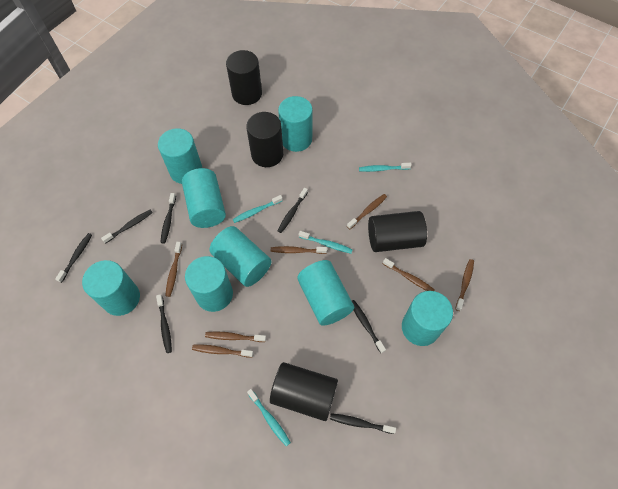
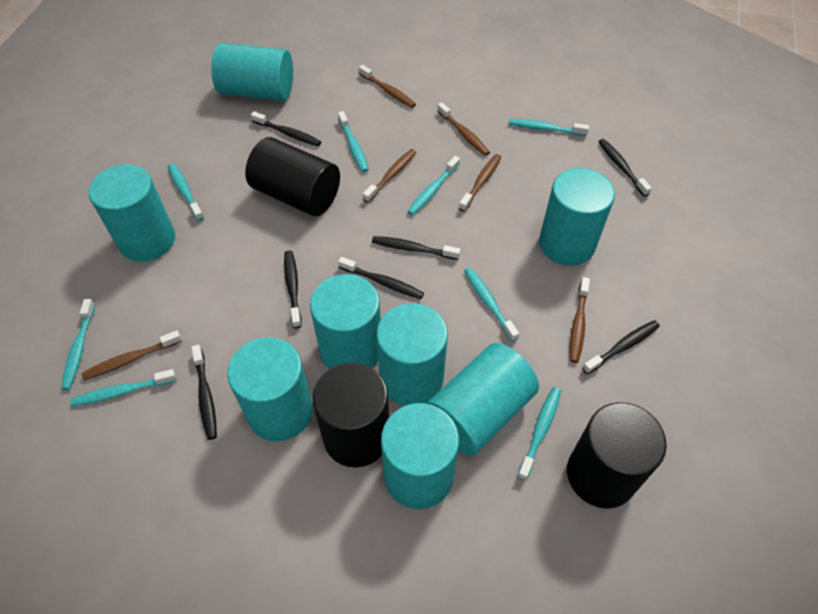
black cylinder: [226,50,262,105] [246,112,283,167] [270,362,338,421] [368,211,427,252] = 4 -> [245,137,340,216] [312,362,389,467] [567,402,667,509] = 3
brown toothbrush: [165,242,182,297] [192,345,253,358] [205,331,266,342] [271,246,327,254] [347,194,387,229] [383,258,435,291] [455,259,474,311] = 7 -> [81,330,182,380] [359,65,416,108] [363,149,417,203] [437,102,490,156] [459,154,502,212] [570,277,590,363] = 6
turquoise toothbrush: [232,195,283,223] [247,389,291,446] [299,231,353,254] [359,163,411,172] = 4 -> [61,299,95,390] [71,369,177,407] [168,163,204,221] [338,111,369,172] [407,156,460,215] [464,267,519,342] [509,119,589,136] [517,387,561,481] = 8

